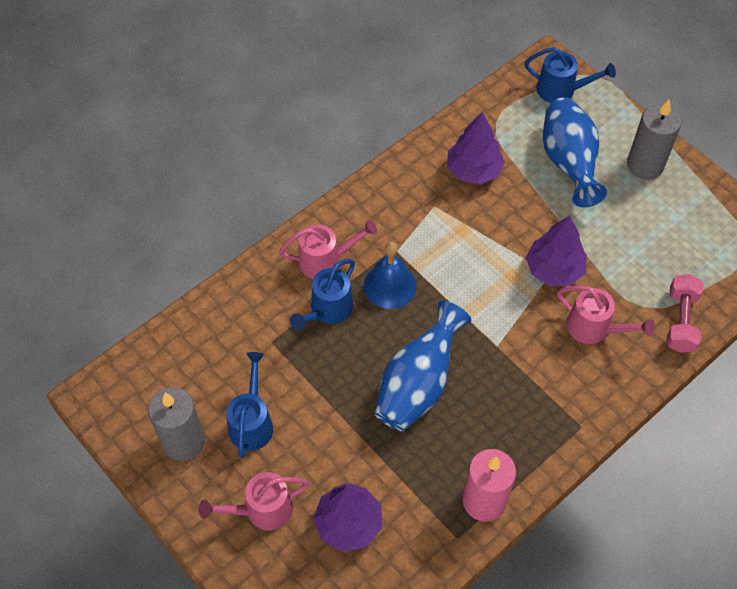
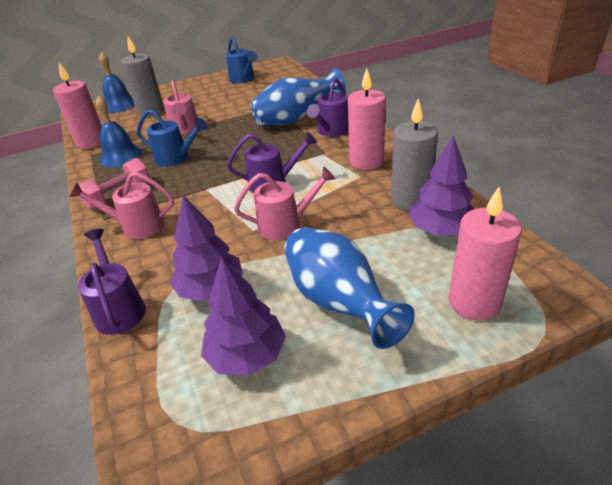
blue bell: [364,242,417,309] = 1 -> [96,96,142,167] [99,52,135,113] = 2
blue watering can: [226,352,273,458] [290,259,355,330] [525,47,616,103] = 3 -> [137,109,207,167] [226,37,257,84] = 2
pink candle: [462,449,516,522] = 1 -> [53,63,102,149] [348,68,386,170] [448,187,522,321] = 3
purple watering can: none = 0 -> [78,229,146,335] [227,132,317,193] [307,78,349,137] = 3

